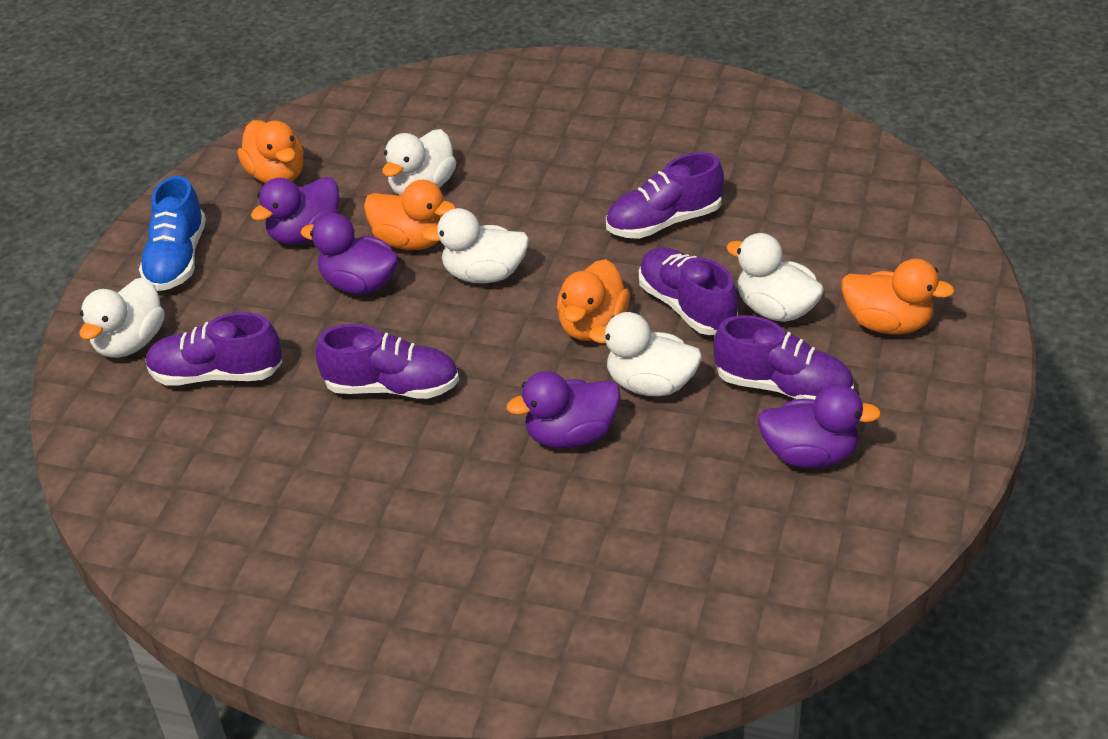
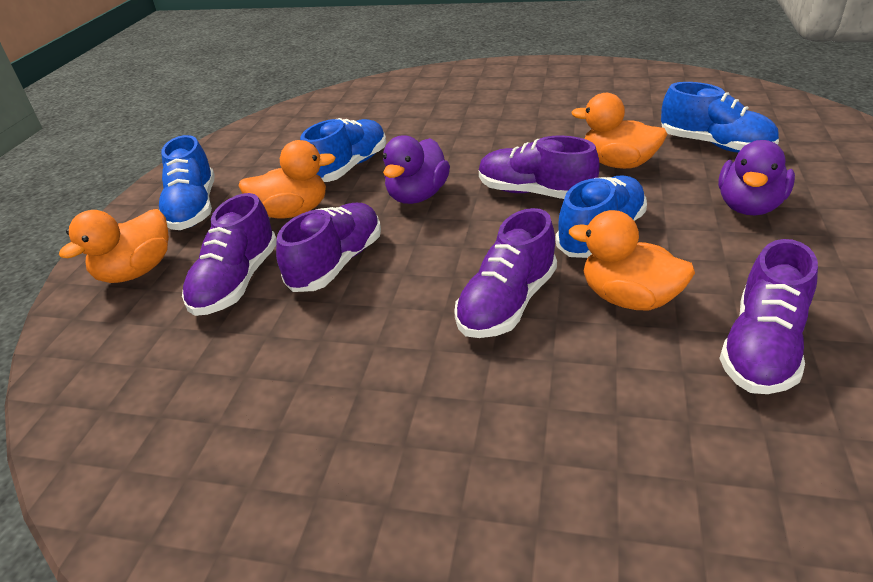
blue shoe: [139,176,206,291] = 1 -> [159,135,215,230] [300,118,386,182] [555,175,647,258] [661,82,779,153] = 4
purple duck: [251,177,339,245] [300,213,399,294] [506,371,621,449] [757,384,881,468] = 4 -> [383,135,450,204] [718,140,795,215] = 2
white duck: [79,277,165,358] [382,129,456,194] [422,208,529,283] [589,312,702,396] [726,233,824,322] = 5 -> none = 0

